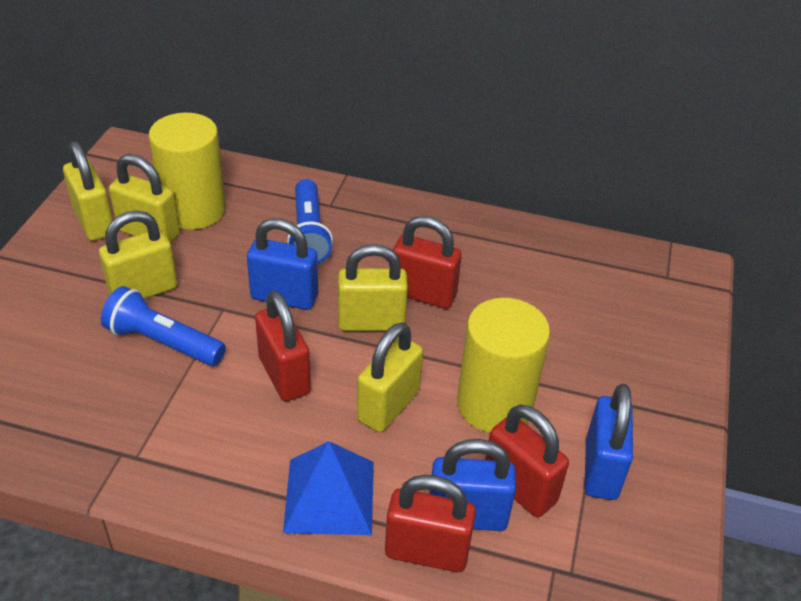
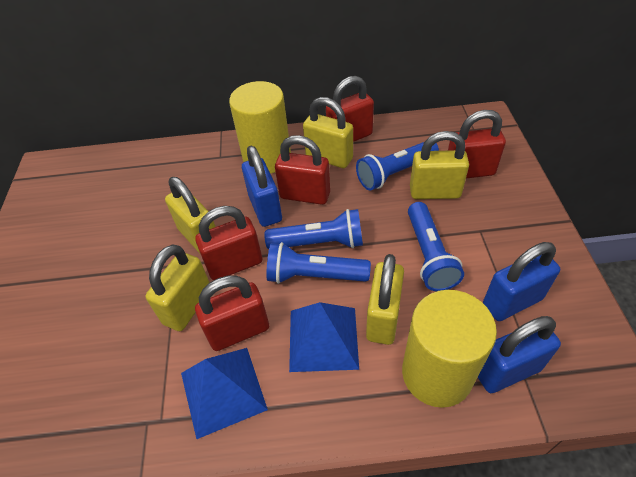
blue flashlight: [101,286,226,366] [287,179,333,263] = 2 -> [264,209,363,249] [266,242,371,284] [356,142,439,190] [408,202,464,291] = 4
blue pyramid: [283,441,374,535] = 1 -> [181,348,268,439] [289,302,359,372] = 2
red padlock: [255,291,311,401] [385,475,476,572] [393,216,462,309] [485,405,569,517] = 4 -> [195,206,262,281] [195,276,269,351] [275,135,330,205] [326,76,374,142] [448,110,506,178] = 5

